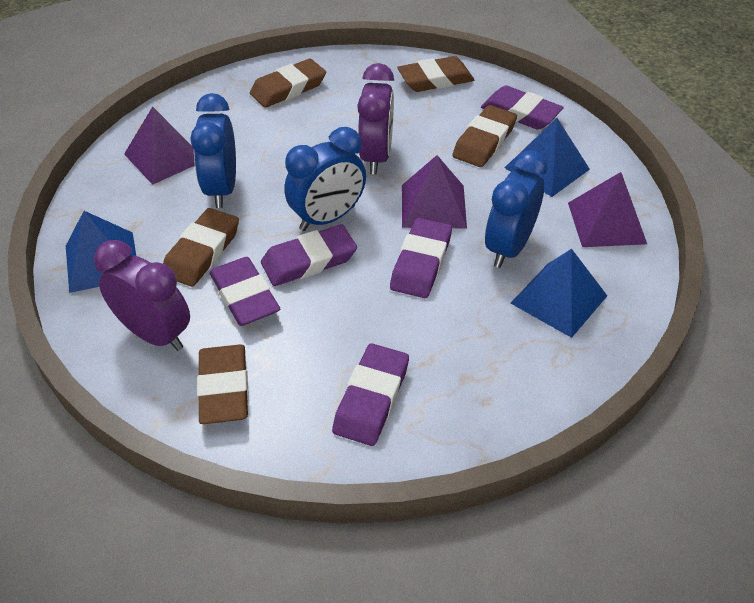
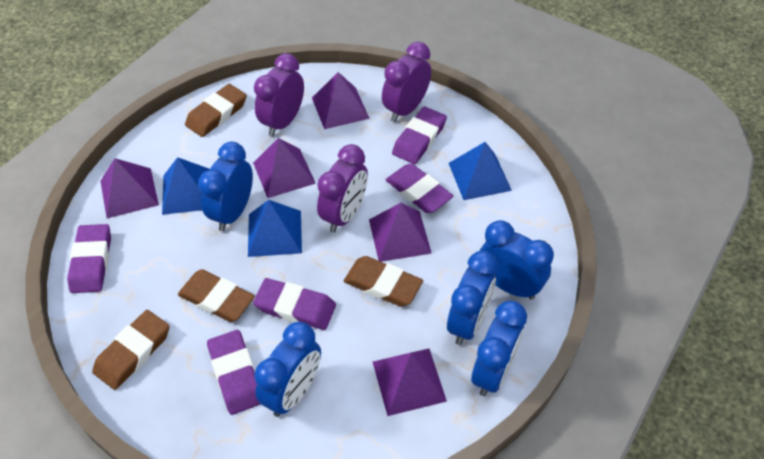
blue clock: [191,93,236,208] [284,127,366,231] [485,150,548,268] = 3 -> [198,142,253,231] [254,322,321,417] [447,251,498,345] [471,301,527,396] [480,220,554,300] = 5
brown eraser: [163,208,239,287] [197,344,248,424] [250,58,326,108] [397,56,474,92] [452,105,517,167] = 5 -> [92,310,170,390] [178,269,255,322] [185,84,247,137] [344,256,423,307] = 4
purple clock: [94,240,190,351] [357,63,394,174] = 2 -> [254,53,304,136] [317,144,368,233] [382,42,431,122] = 3
purple pyramid: [124,106,195,185] [402,155,467,229] [568,172,647,247] = 3 -> [100,158,159,218] [253,138,316,198] [312,72,370,129] [369,203,432,262] [373,348,447,416] = 5

